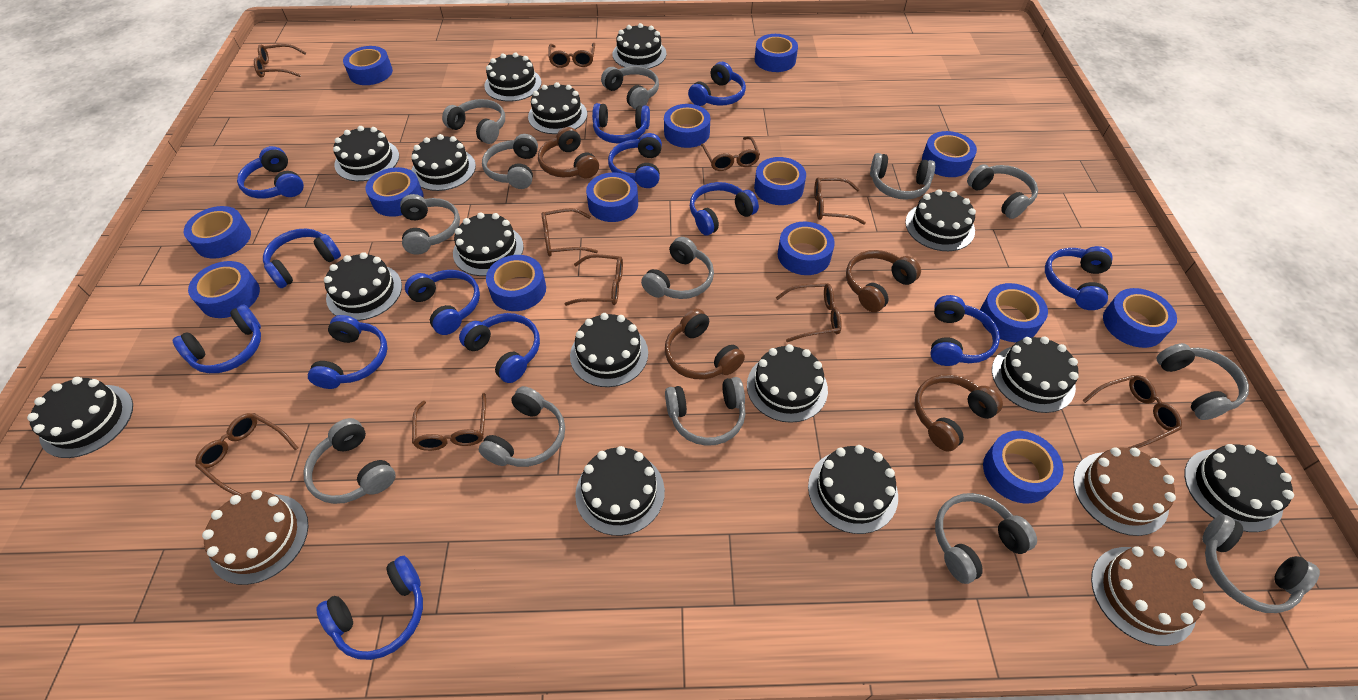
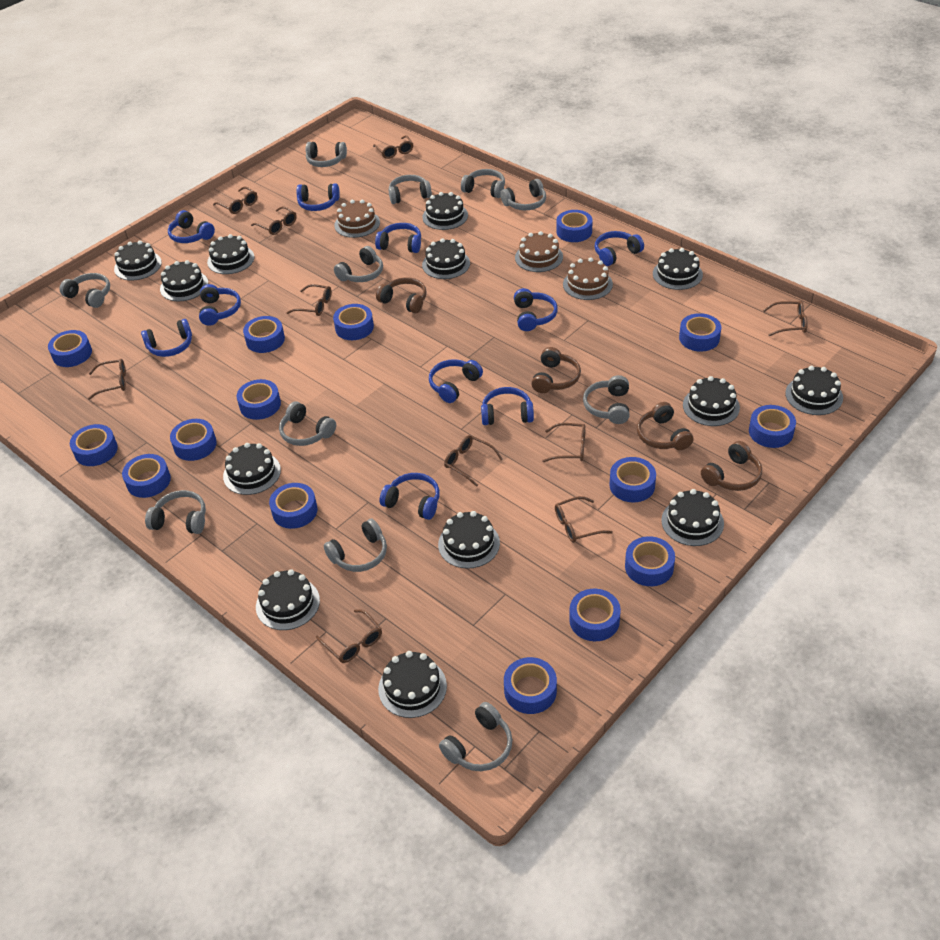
black cake: [27,377,133,458] [324,252,402,321] [333,126,399,181] [411,134,476,191] [453,212,524,276] [484,53,541,102] [528,82,587,134] [570,313,648,387] [575,446,665,536] [613,23,667,69] [747,344,828,423] [808,445,898,534] [905,189,976,251] [992,336,1078,413] [1184,444,1294,532] = 15 -> [114,241,162,281] [160,260,208,301] [207,234,255,274] [223,443,281,495] [256,569,320,630] [378,651,447,718] [422,192,468,230] [422,238,470,279] [438,511,500,569] [653,248,703,290] [661,489,724,546] [683,376,740,426] [785,366,843,415] = 13
blue headphones: [172,304,261,373] [237,146,304,199] [263,228,341,288] [308,315,388,389] [316,556,423,660] [405,270,480,335] [459,313,540,383] [592,103,650,143] [608,133,662,188] [688,62,746,106] [690,182,759,235] [930,295,1000,366] [1045,246,1113,310] = 13 -> [141,319,192,357] [168,210,215,243] [199,284,241,326] [296,184,340,211] [375,223,421,253] [380,473,440,520] [429,359,483,403] [481,387,534,425] [514,288,558,331] [595,231,644,266] = 10
blue tape: [184,206,251,259] [188,261,260,318] [343,46,393,85] [365,167,423,217] [486,255,546,311] [586,172,638,222] [664,104,710,148] [754,157,806,205] [755,34,798,72] [778,221,835,275] [922,131,977,177] [980,283,1048,342] [983,431,1064,504] [1103,288,1177,348] = 14 -> [48,330,92,367] [70,424,118,466] [122,454,171,498] [170,419,217,461] [237,379,281,420] [243,316,285,353] [269,483,318,529] [333,304,374,340] [504,657,557,714] [557,210,593,242] [569,589,621,641] [609,457,656,503] [625,536,675,586] [679,313,721,352] [749,405,796,448] = 15
grey headphones: [303,418,396,504] [400,194,460,255] [442,99,505,144] [479,386,565,467] [482,134,538,189] [601,66,659,109] [641,237,714,299] [665,377,746,446] [870,153,935,200] [935,493,1037,584] [967,164,1038,219] [1157,343,1249,420] [1202,514,1320,613] = 13 -> [59,273,110,308] [145,490,206,534] [279,402,336,446] [306,142,347,167] [324,519,387,572] [334,246,383,282] [389,175,432,204] [439,702,512,771] [461,169,505,198] [500,179,546,210] [583,375,630,424] = 11

